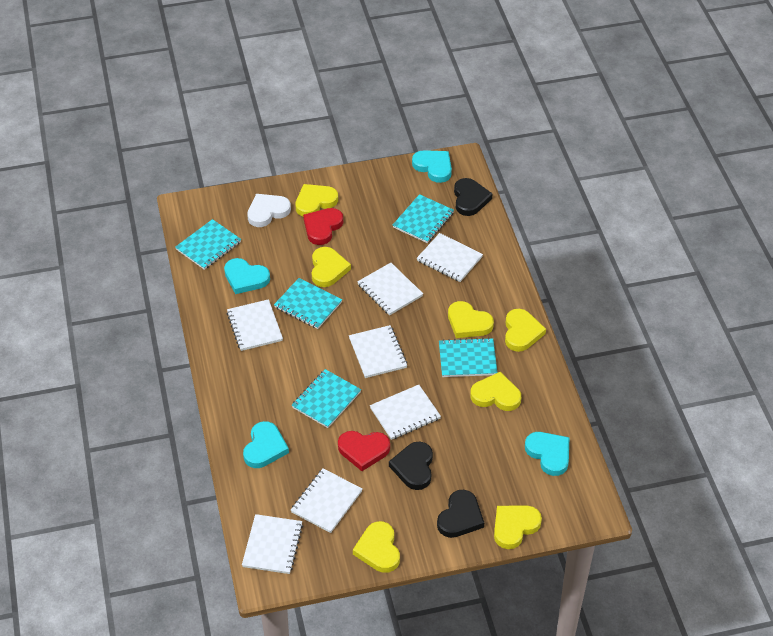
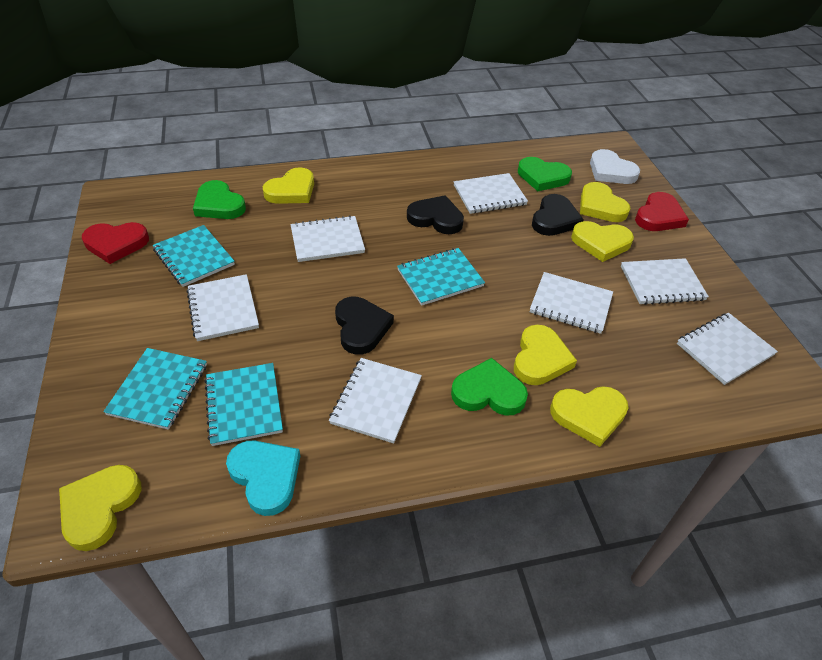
green heart: none = 0 -> [193,180,246,219] [451,358,528,416] [518,157,572,191] = 3
turquoise heart: [224,258,270,294] [243,421,289,468] [412,150,452,183] [525,432,569,476] = 4 -> [226,441,300,516] = 1
turquoise notebook: [175,219,241,270] [274,278,342,329] [292,369,361,428] [393,194,454,243] [439,337,497,377] = 5 -> [103,348,207,430] [153,225,235,287] [205,363,283,446] [397,248,485,306] = 4
yellow heart: [296,184,338,216] [312,247,351,287] [353,521,400,573] [448,301,494,338] [470,372,521,411] [494,506,542,549] [505,309,546,352] = 7 -> [59,465,141,551] [263,167,314,204] [514,325,577,385] [550,386,628,447] [571,221,634,262] [580,182,631,222] = 6

